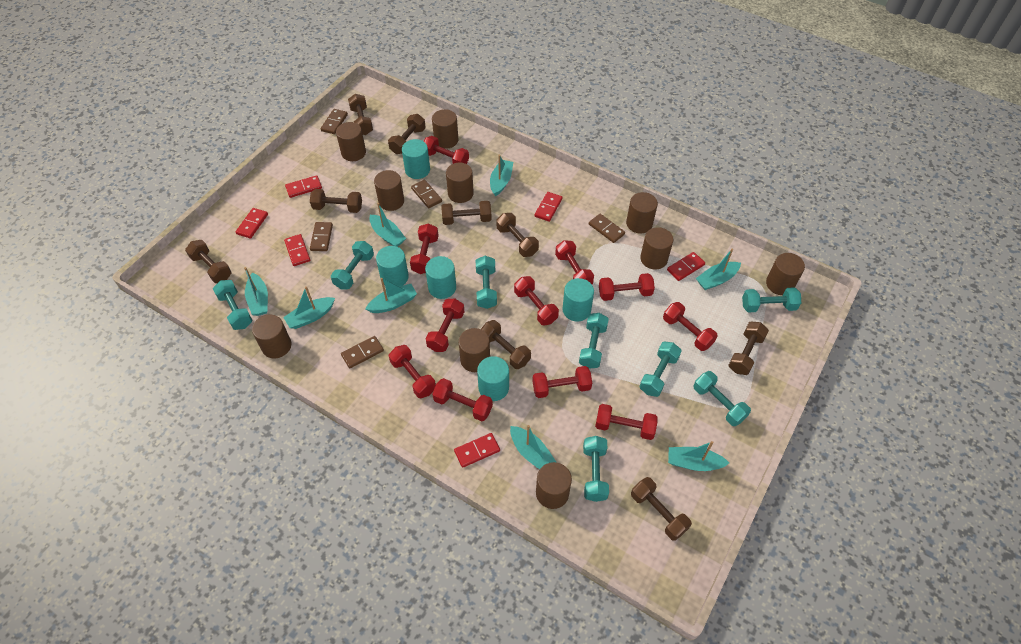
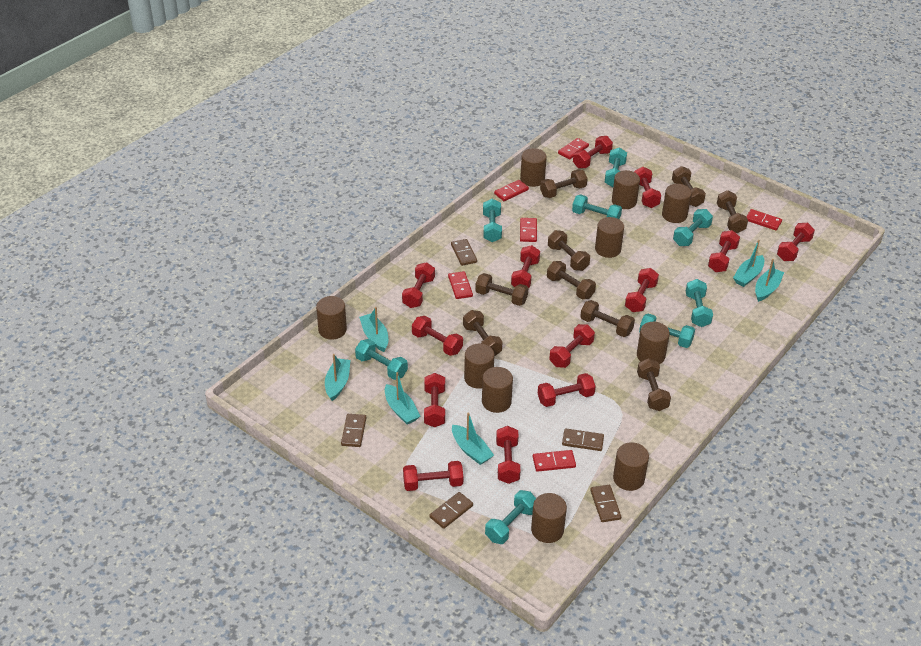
red dumbbell: [389,345,436,398] [410,223,439,274] [424,136,469,164] [426,298,464,352] [432,378,493,421] [514,276,559,325] [532,366,592,398] [555,240,594,284] [595,404,658,440] [599,273,655,301] [663,302,718,351] = 11 -> [402,262,435,308] [403,461,463,491] [412,316,463,356] [424,373,445,427] [496,426,520,484] [511,245,540,288] [538,373,596,407] [549,324,595,368] [573,136,613,169] [625,268,659,312] [634,167,661,208] [708,230,740,272] [777,223,815,261] = 13
turquoise boat: [244,267,268,316] [283,286,335,329] [366,278,417,313] [369,203,406,246] [490,155,513,196] [510,425,557,469] [668,441,729,471] [696,249,741,290] = 8 -> [325,354,350,401] [359,307,388,352] [385,372,420,424] [452,412,494,465] [733,240,764,287] [755,259,784,302] = 6
turquoise cylinder: [376,246,409,286] [402,139,430,179] [425,256,456,299] [477,356,509,401] [562,278,594,322] = 5 -> none = 0

